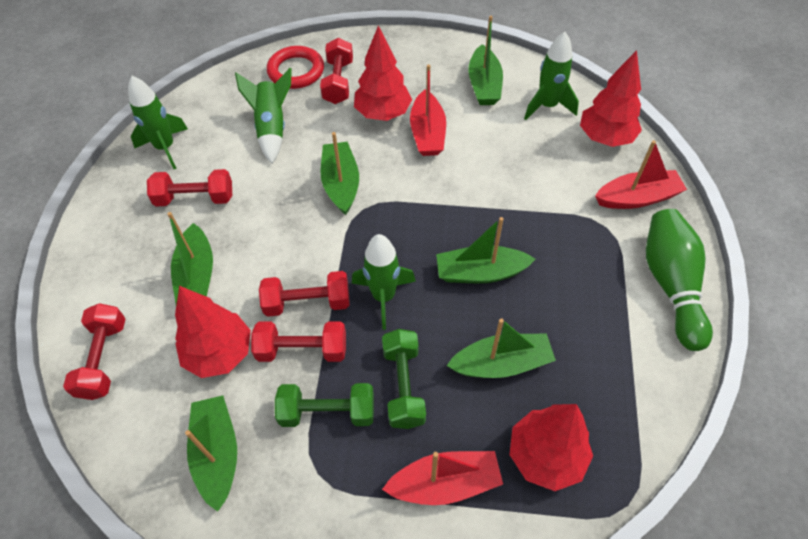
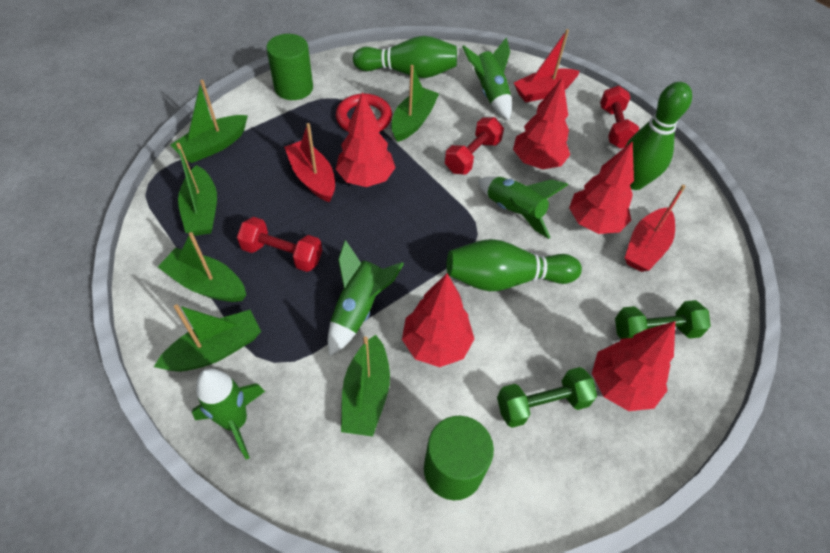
green bowling pin: [646,209,713,351] = 1 -> [353,36,457,78] [447,239,582,291] [625,82,692,190] = 3
green cylinder: none = 0 -> [266,34,313,100] [424,416,494,500] = 2
red dumbbell: [63,303,125,400] [147,169,232,207] [251,321,346,362] [259,271,349,317] [320,38,353,104] = 5 -> [237,217,322,272] [445,117,504,175] [600,86,639,149] = 3
red tree: [175,286,251,378] [354,25,412,121] [509,404,593,491] [580,50,642,147] = 4 -> [336,92,396,187] [402,273,474,367] [513,77,570,170] [569,141,634,234] [592,321,675,411] = 5

